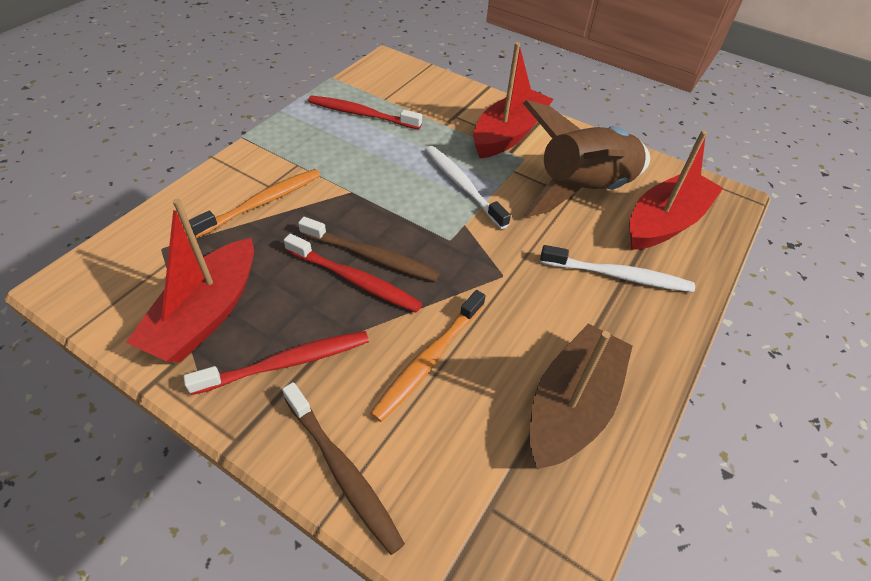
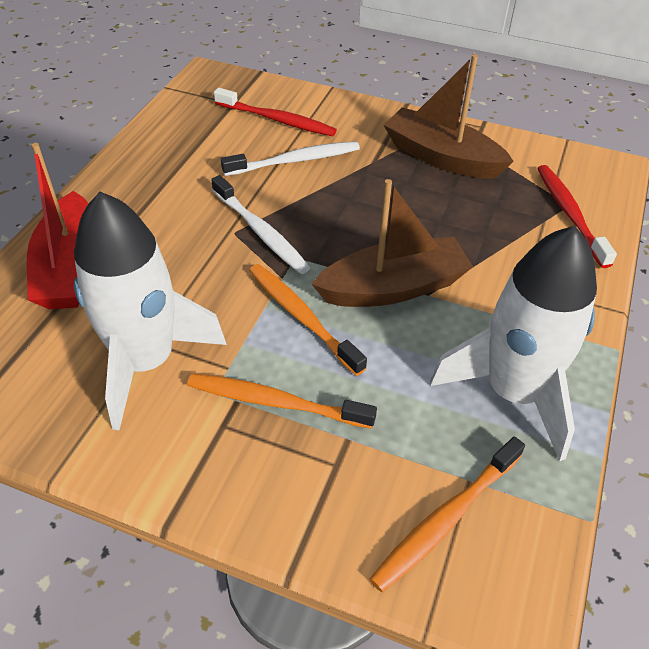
brown boat: [530,324,633,469] = 1 -> [312,179,473,307] [383,54,514,179] = 2
brown rocket: [523,100,650,217] = 1 -> none = 0
brown toothbrush: [282,382,405,555] [298,217,440,282] = 2 -> none = 0
orange toothbrush: [189,169,320,238] [370,290,486,422] = 2 -> [187,373,377,429] [249,264,367,376] [370,436,525,592] = 3
red boat: [126,199,254,362] [473,42,554,158] [629,130,723,250] = 3 -> [27,143,88,309] = 1
red toothbrush: [184,331,369,395] [284,234,423,313] [308,96,422,129] = 3 -> [214,88,337,136] [537,165,617,268] = 2
white rocket: none = 0 -> [74,192,227,430] [430,226,597,462] = 2

